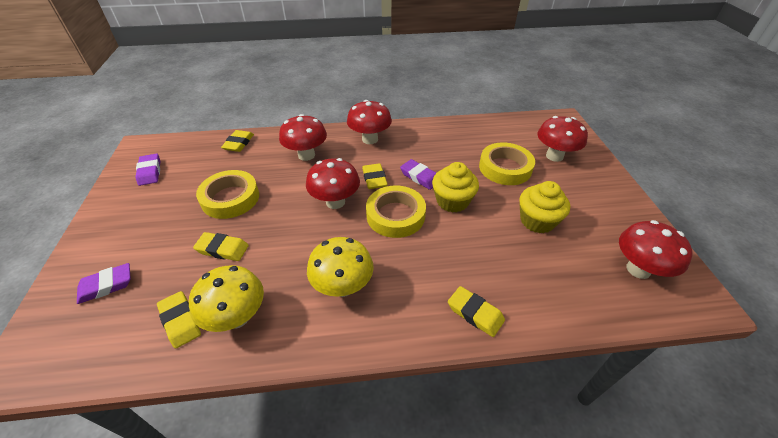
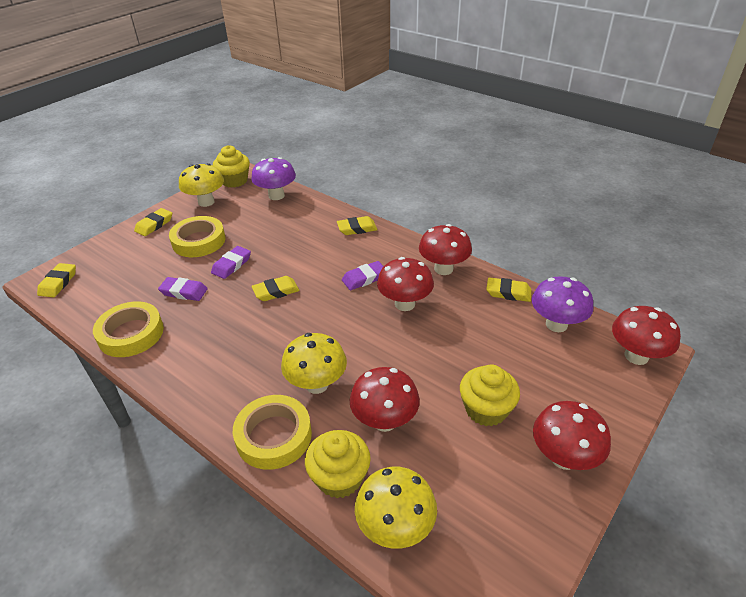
purple mushroom: none = 0 -> [251,157,296,200] [532,276,594,332] = 2
yellow cupcake: [432,162,479,213] [519,181,570,233] = 2 -> [213,145,250,188] [305,430,371,498] [460,364,520,426] = 3
yellow mushroom: [189,265,264,332] [307,237,374,297] = 2 -> [179,163,224,207] [281,333,347,394] [355,467,437,549] = 3

